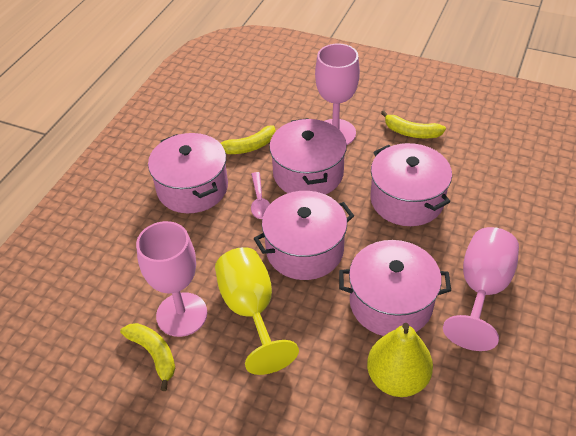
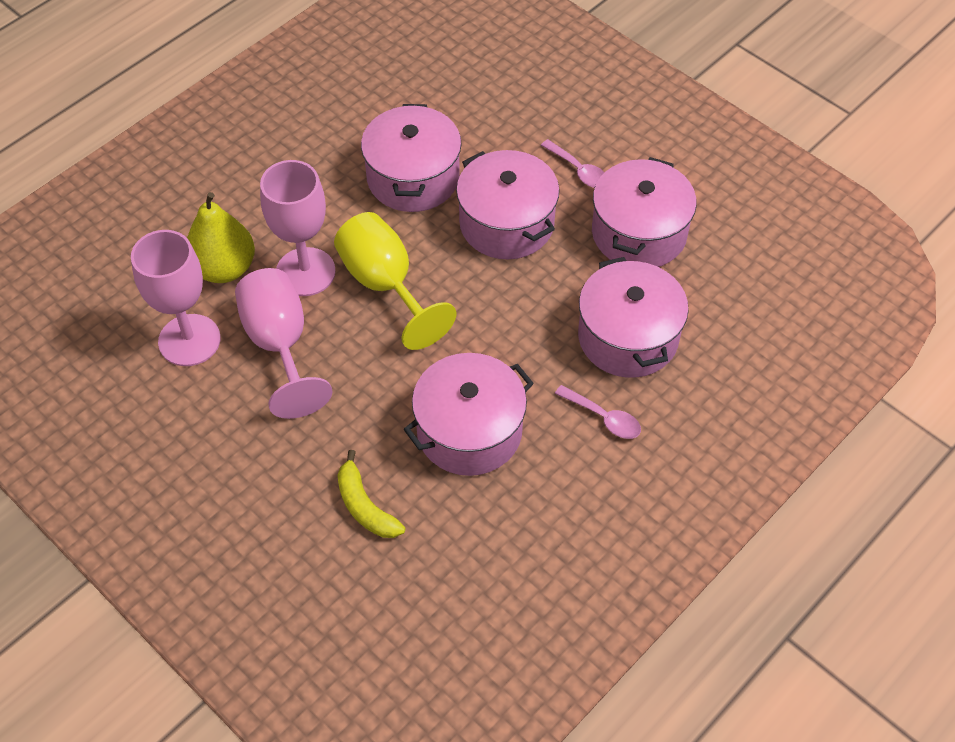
pink spoon: [251,172,270,219] = 1 -> [541,139,605,188] [555,385,641,439] = 2
yellow banana: [120,323,175,391] [220,125,276,154] [381,111,446,138] = 3 -> [337,450,406,538] = 1

